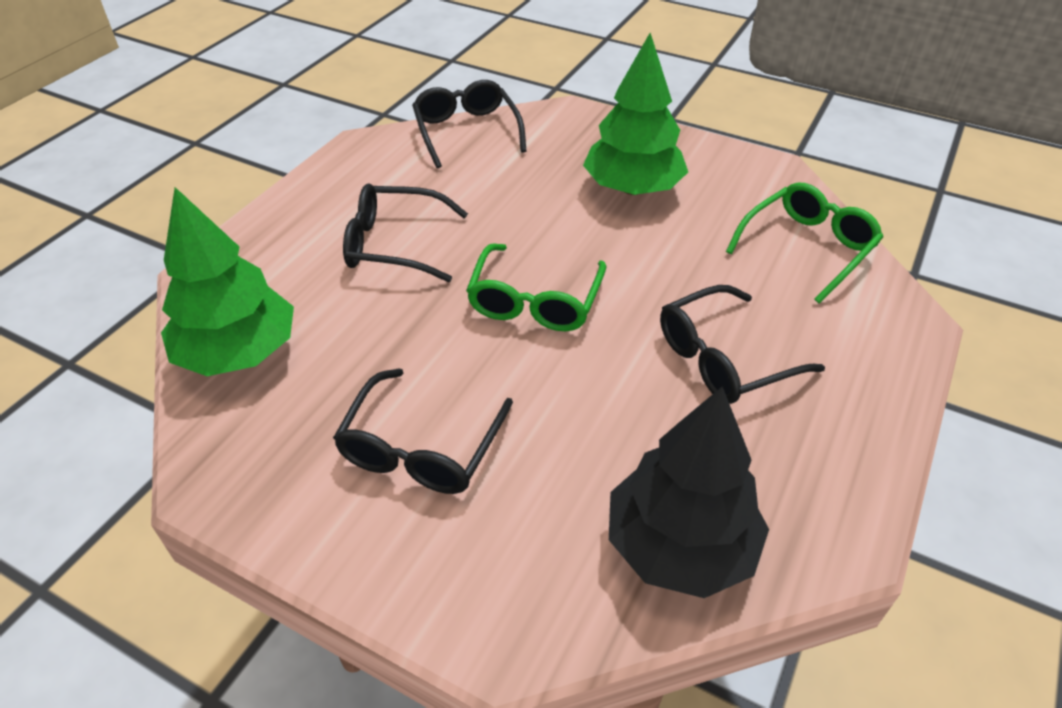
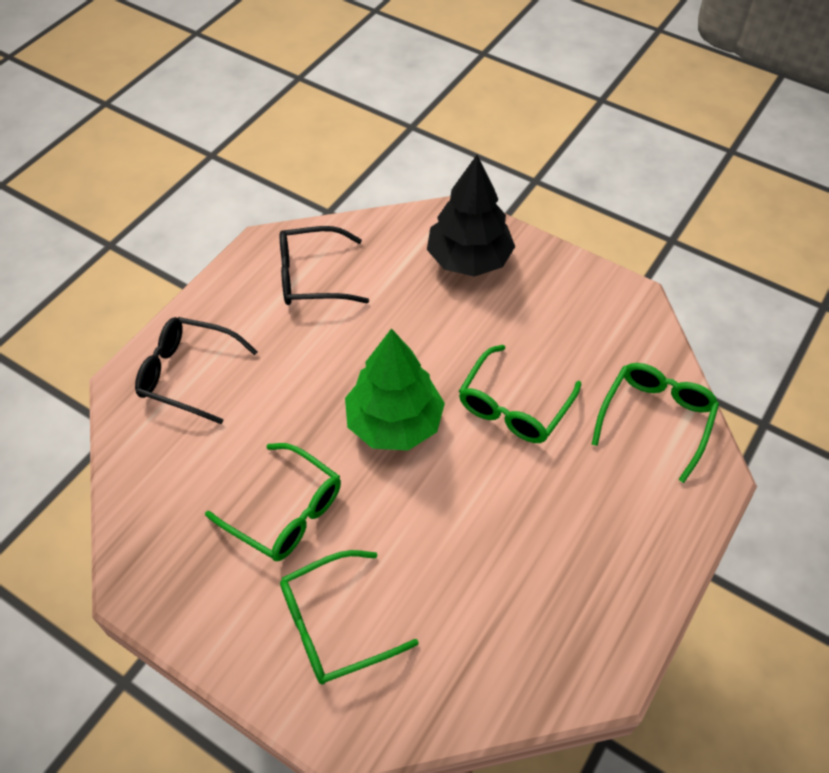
black glasses: [333,368,513,494] [343,183,468,282] [412,80,526,168] [660,285,825,404] = 4 -> [135,317,258,424] [280,226,369,305] = 2
green glasses: [466,244,606,332] [726,183,883,303] = 2 -> [205,443,341,561] [280,550,419,685] [459,345,581,443] [592,363,719,483] = 4
green tree: [161,187,294,376] [583,33,688,195] = 2 -> [345,328,445,451] = 1

